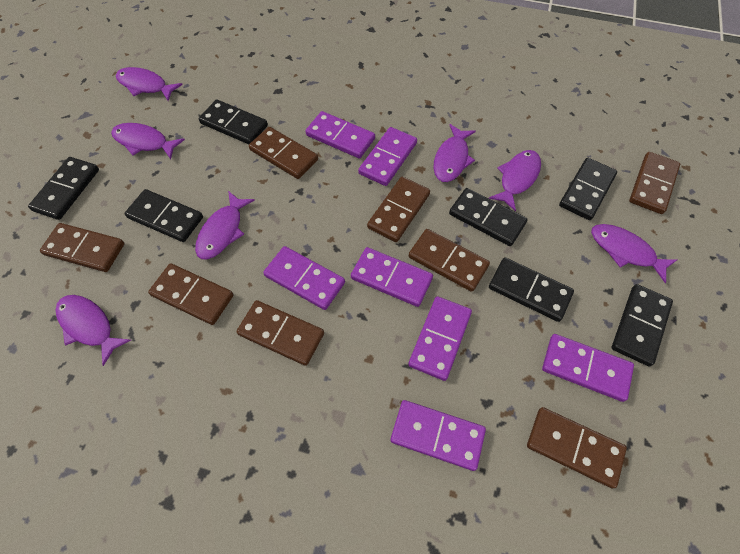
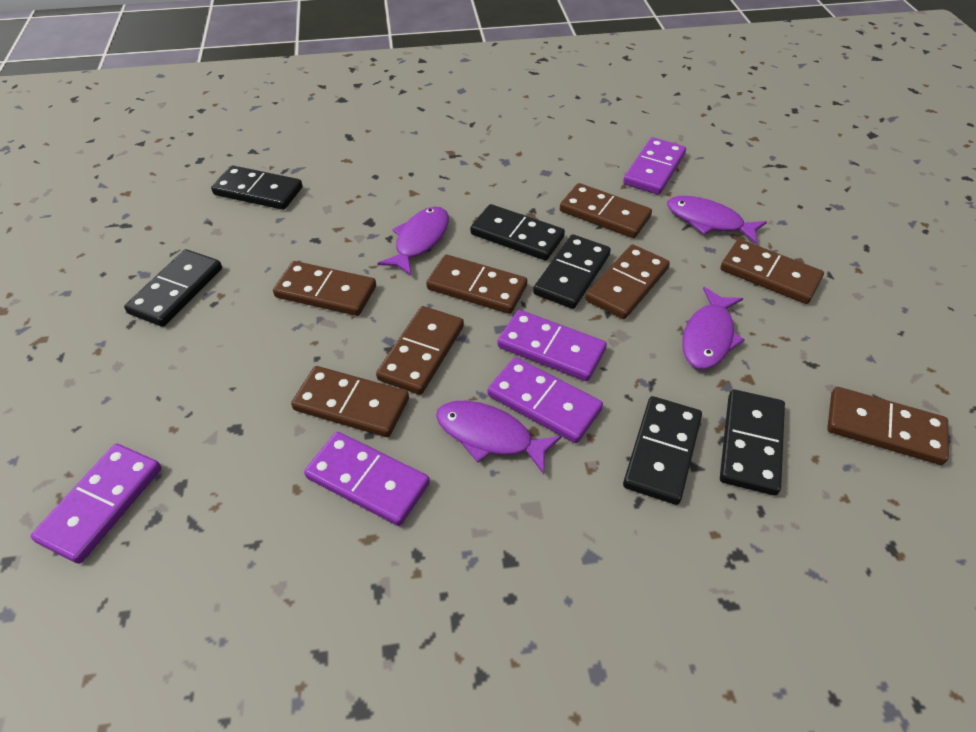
black domino: [28,157,99,220] [124,189,203,242] [199,100,268,144] [449,188,527,246] [489,258,574,322] [559,158,617,220] [612,284,673,366] = 7 -> [124,249,222,327] [211,165,303,210] [470,204,565,261] [533,234,611,309] [623,396,702,505] [720,389,785,496] = 6
purple domino: [263,246,345,310] [306,111,375,158] [351,247,433,307] [358,127,417,186] [390,400,486,471] [408,296,472,381] [542,334,634,402] = 7 -> [30,444,162,564] [304,432,430,526] [487,357,603,443] [497,310,607,381] [623,137,686,195] = 5
purple fish: [55,295,131,366] [111,123,185,159] [116,67,183,101] [195,191,255,260] [433,124,476,182] [489,150,541,211] [591,224,677,283] = 7 -> [377,207,449,275] [436,401,562,474] [667,196,767,244] [682,287,745,369] = 4

